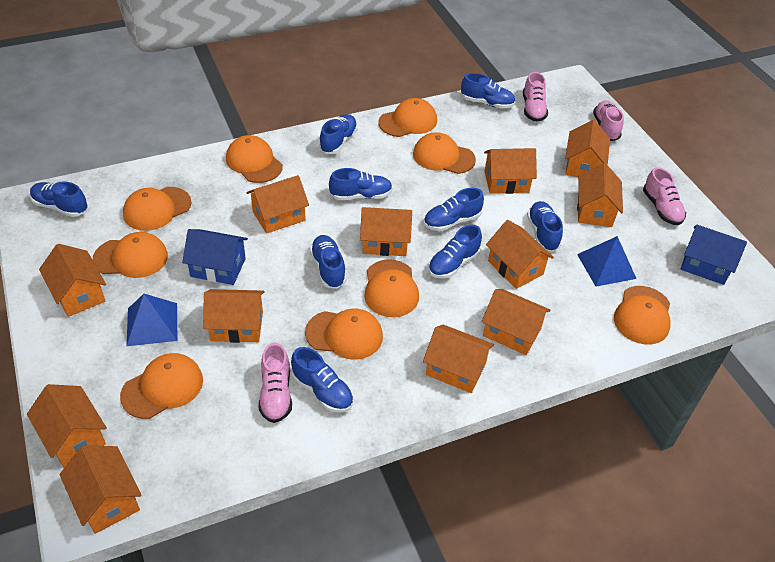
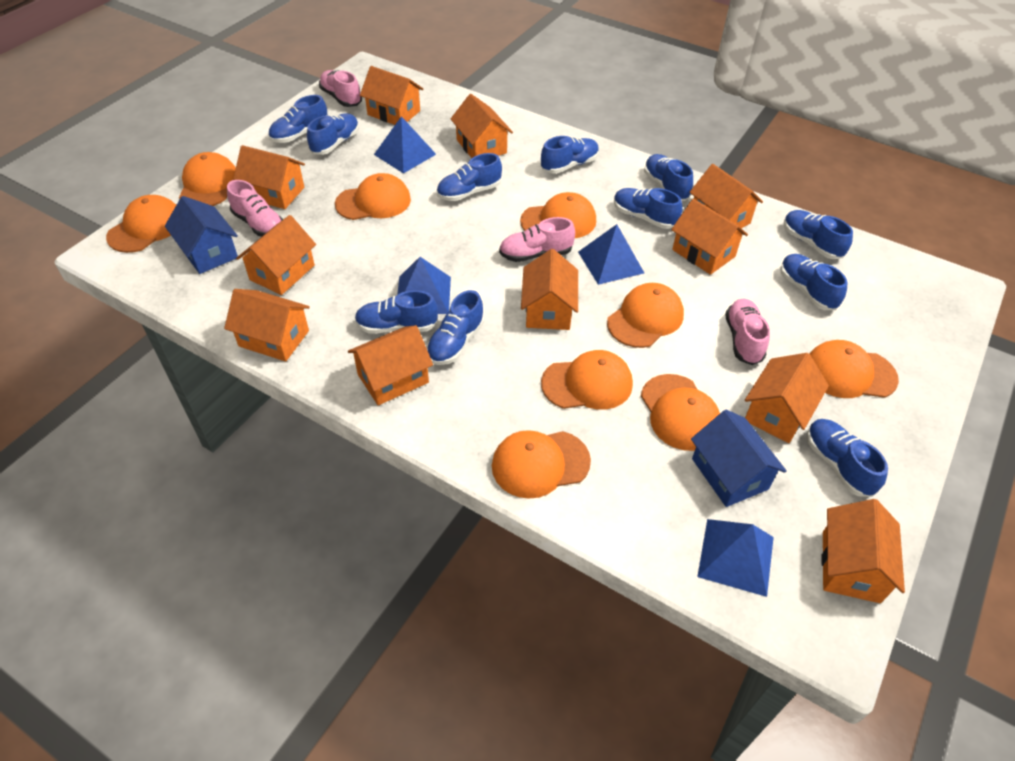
blue pyramid: [127,294,177,346] [577,236,637,287] = 2 -> [374,116,436,174] [397,257,451,314] [578,224,644,285] [697,519,774,597] = 4
blue shoe: [30,181,88,217] [291,347,353,412] [310,235,346,289] [319,114,358,154] [329,168,393,200] [424,188,484,231] [428,225,482,279] [461,73,515,109] [527,201,563,252] = 9 -> [268,95,327,143] [307,113,359,155] [355,290,438,334] [426,290,484,365] [437,153,502,201] [541,136,599,174] [614,188,683,229] [644,154,693,201] [780,254,847,310] [784,210,853,259] [806,419,888,497] = 11
orange house: [27,384,107,467] [39,244,106,317] [59,445,142,534] [203,289,265,343] [247,175,309,234] [360,207,412,256] [423,325,494,393] [481,289,551,355] [484,148,537,194] [486,220,554,289] [565,120,610,177] [577,163,623,227] = 12 -> [224,289,310,362] [233,145,305,209] [236,215,316,295] [348,325,433,405] [360,66,423,125] [451,94,513,158] [521,249,578,330] [671,199,748,275] [690,164,763,228] [745,353,829,443] [822,499,905,603] = 11

